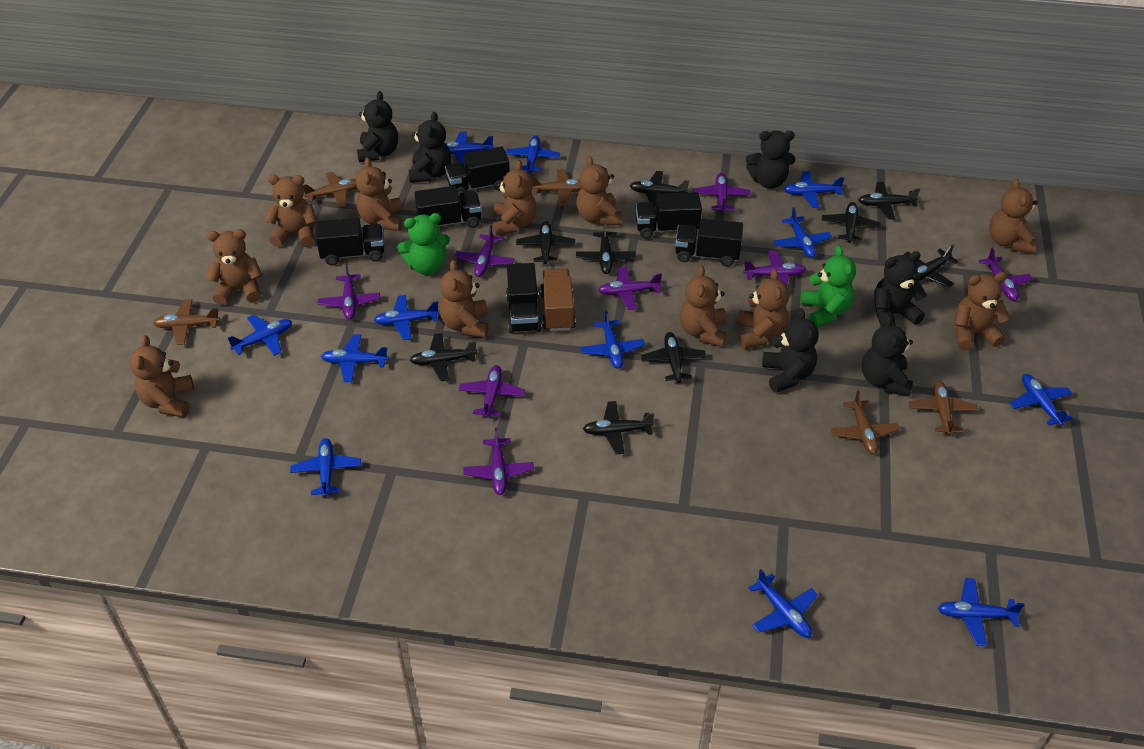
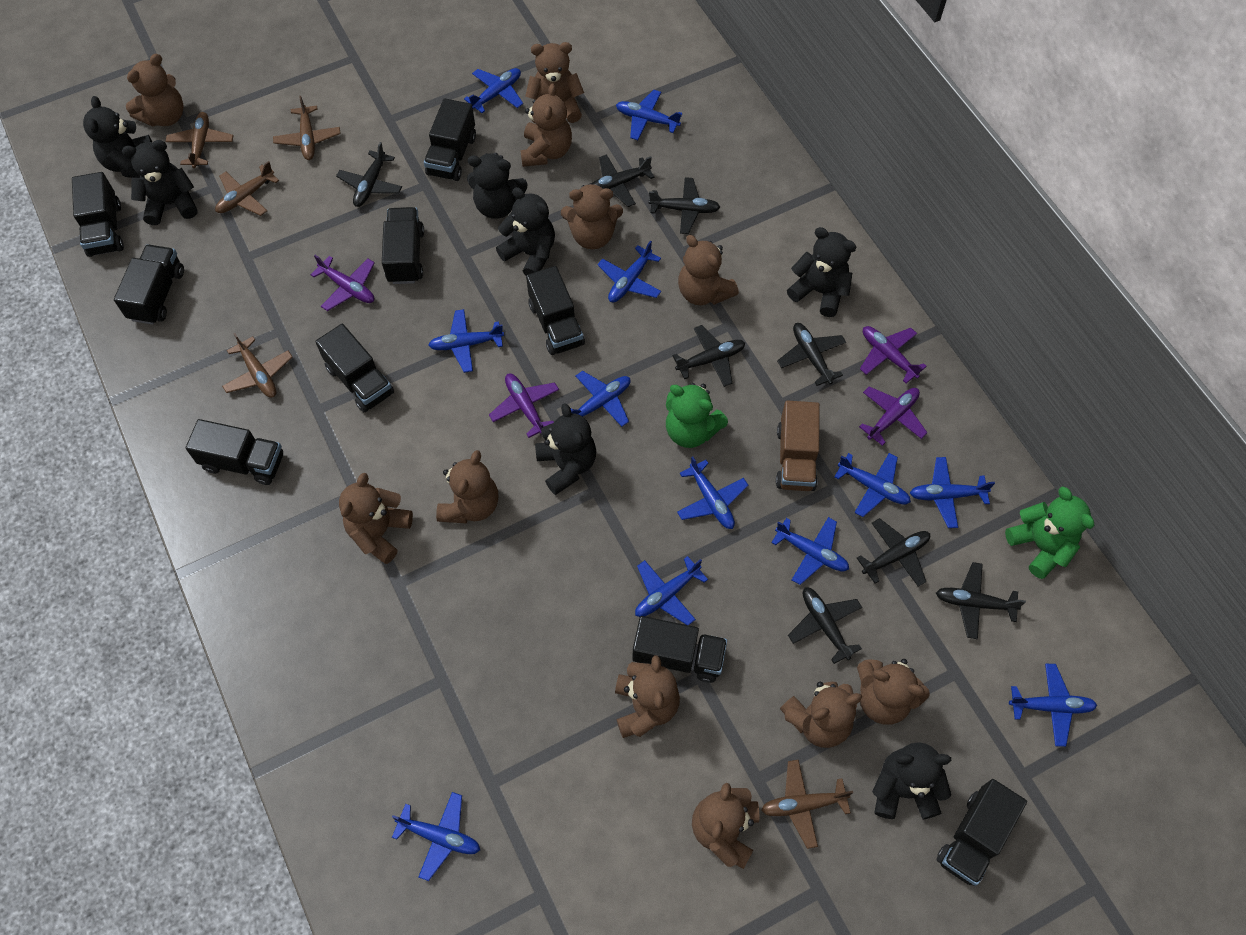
black plane: [410,333,477,381] [516,221,575,264] [576,222,636,274] [583,401,654,454] [630,171,689,207] [641,332,706,383] [822,202,881,243] [859,182,920,219] [903,244,959,287] = 9 -> [336,142,402,207] [593,154,655,207] [649,177,720,234] [673,325,745,387] [777,323,846,386] [788,587,862,664] [857,518,930,587] [936,562,1026,639] = 8
black teddy bear: [357,91,398,162] [409,112,451,183] [746,130,795,189] [762,308,819,393] [862,315,913,396] [874,251,927,326] = 6 -> [83,96,152,178] [122,140,197,225] [467,153,527,219] [496,187,555,275] [535,403,596,495] [787,227,856,317] [872,742,951,820] = 7
black truck: [316,218,384,266] [415,186,482,228] [445,147,510,196] [506,263,542,333] [635,192,702,239] [675,219,743,267] = 6 -> [72,172,124,257] [114,244,184,325] [186,419,283,485] [315,324,394,412] [382,207,424,284] [424,98,476,181] [526,266,585,355] [632,616,727,683] [937,779,1027,886] = 9
purple plane: [318,264,380,320] [455,225,515,277] [459,365,525,418] [463,428,534,495] [598,267,662,310] [693,173,750,213] [743,250,806,286] [978,247,1033,301] = 8 -> [311,255,375,311] [489,374,559,438] [859,387,927,446] [860,326,927,383] = 4

